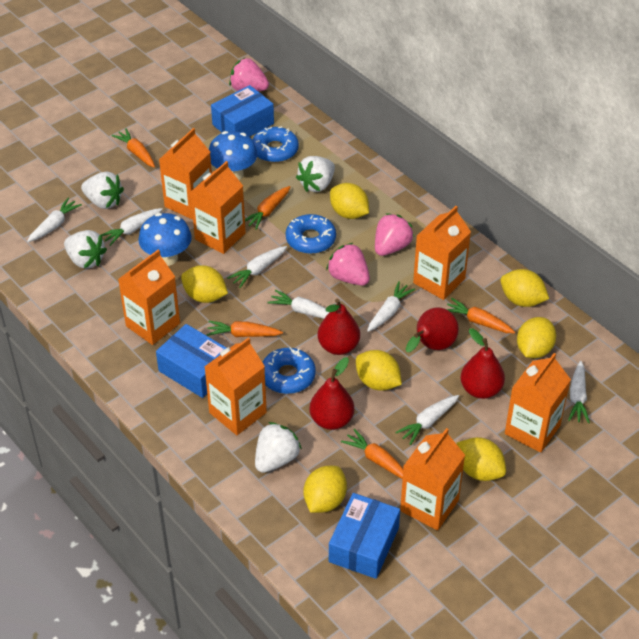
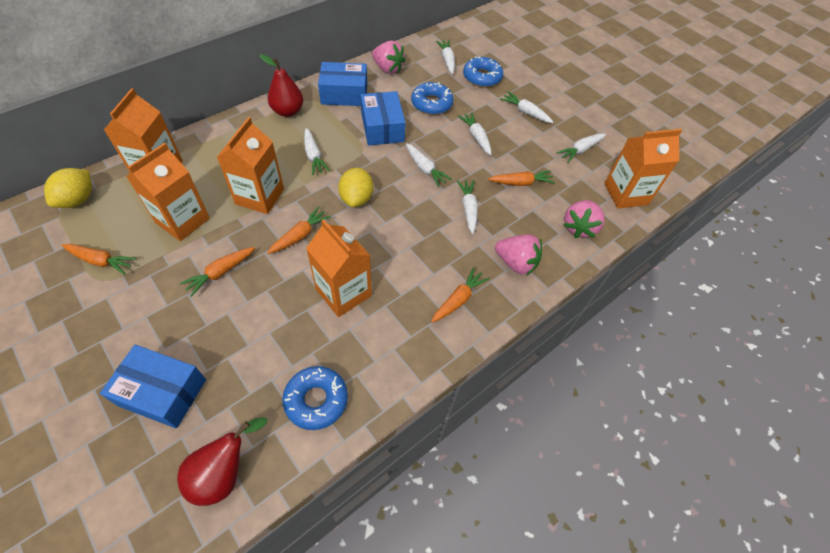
blue mushroom: [138,213,192,266] [209,131,258,180] = 2 -> none = 0
orange carton: [118,250,180,345] [159,128,212,220] [190,161,246,254] [204,337,267,435] [400,428,465,530] [413,206,471,300] [505,353,571,453] = 7 -> [104,88,183,173] [126,143,210,241] [217,117,284,214] [306,219,372,317] [604,129,682,209] = 5
red pear: [310,357,354,430] [318,299,360,355] [406,308,459,352] [460,328,505,399] = 4 -> [177,417,267,506] [259,54,303,117] = 2
white strawberry: [64,230,107,269] [81,171,124,209] [255,422,302,473] [296,156,335,192] = 4 -> none = 0
yellow lemon: [181,265,228,303] [303,466,347,513] [330,183,369,219] [356,350,402,391] [457,437,506,481] [500,269,549,307] [517,317,556,358] = 7 -> [44,168,92,208] [338,168,374,207] = 2

